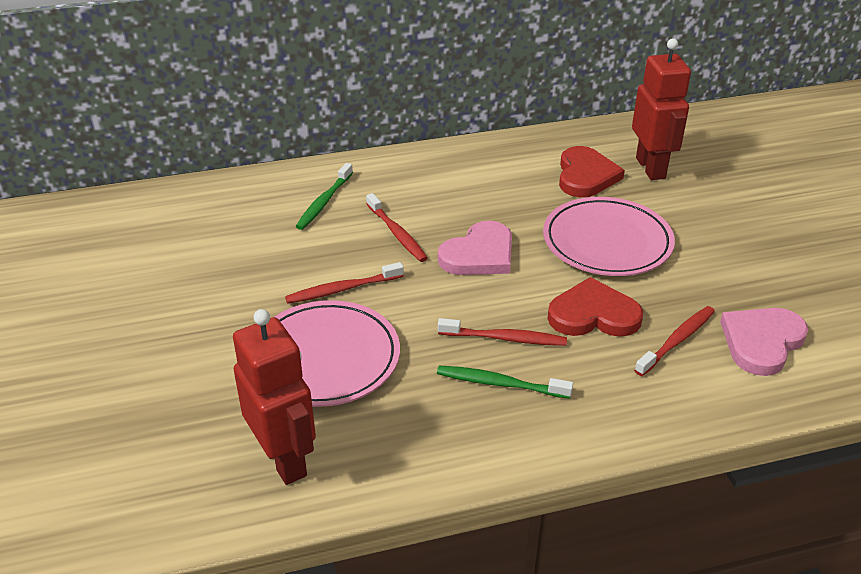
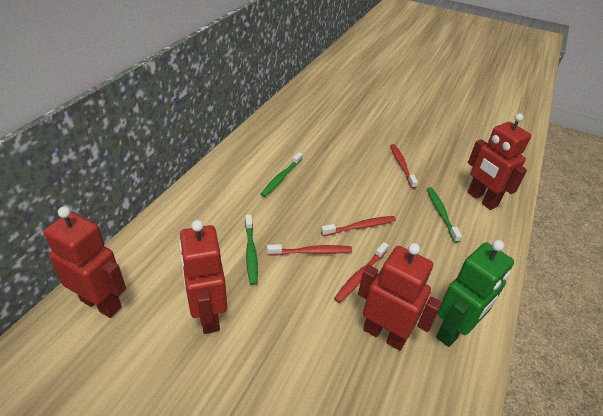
green robot: none = 0 -> [436,240,514,347] = 1
green toothbrush: [295,163,353,230] [437,365,573,399] = 2 -> [245,214,258,285] [261,152,303,197] [427,187,462,243] = 3
pink heart: [438,221,512,275] [720,308,808,376] = 2 -> none = 0
pink plate: [274,300,400,407] [543,197,675,276] = 2 -> none = 0
red heart: [547,277,643,337] [559,146,625,197] = 2 -> none = 0
red robot: [233,309,316,485] [632,38,691,180] = 2 -> [44,206,126,318] [179,220,227,334] [358,243,442,351] [468,113,531,210] = 4

